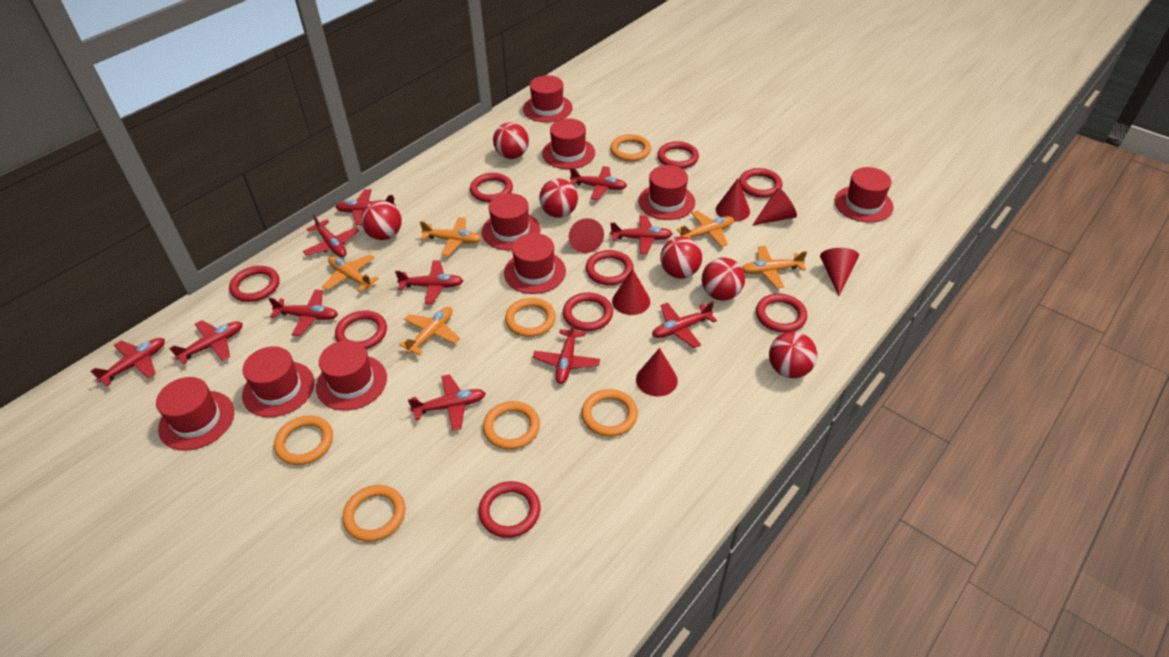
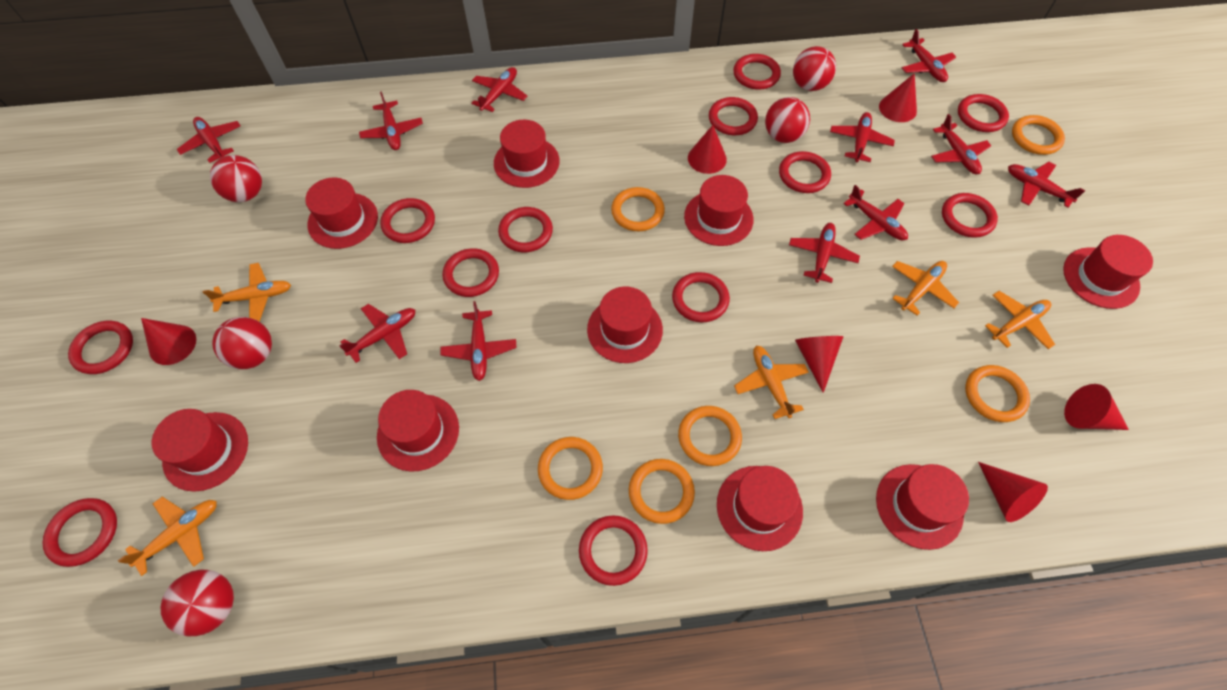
red ball: [361,200,402,240] [493,122,529,159] [539,179,578,218] [660,237,702,279] [702,258,745,301] [769,331,817,378] = 6 -> [160,570,234,636] [210,155,262,202] [212,317,272,369] [765,97,810,143] [793,46,836,91] = 5
red ring: [229,266,279,302] [335,311,387,349] [470,173,513,202] [478,481,540,538] [563,292,613,331] [586,250,634,285] [657,141,699,169] [739,168,782,198] [756,294,807,333] = 9 -> [43,498,117,567] [68,321,133,374] [380,198,435,243] [442,248,499,297] [498,207,553,252] [579,515,648,586] [672,272,730,322] [709,97,758,135] [733,54,781,90] [779,151,831,193] [942,193,998,238] [958,94,1009,132] = 12

